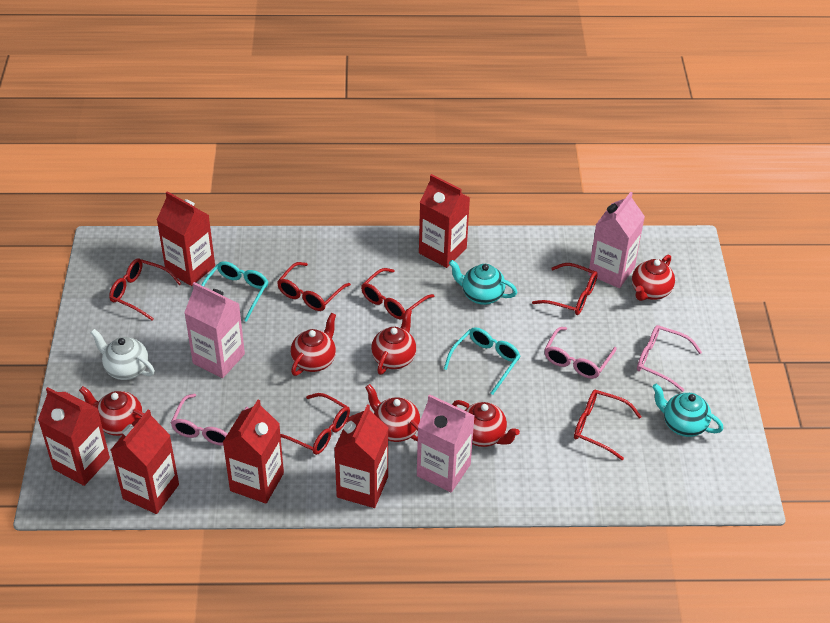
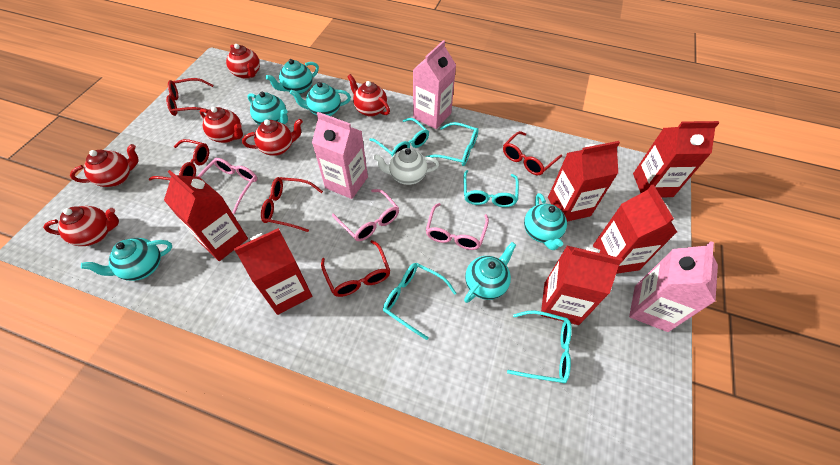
red glasses: [109,259,182,320] [277,262,351,311] [280,393,350,455] [361,268,434,319] [532,263,598,315] [574,390,642,460] = 6 -> [149,139,209,181] [166,78,213,116] [261,177,323,232] [321,240,390,297] [503,131,562,175] = 5
turquoise glasses: [202,261,268,322] [444,327,520,395] = 2 -> [369,118,429,157] [383,263,457,340] [425,122,478,166] [464,170,519,207] [507,311,572,383] = 5
turquoise teapot: [449,260,517,305] [652,383,724,437] = 2 -> [81,238,172,281] [247,92,288,125] [266,59,319,94] [290,82,351,116] [464,242,516,303] [524,193,567,250] = 6

